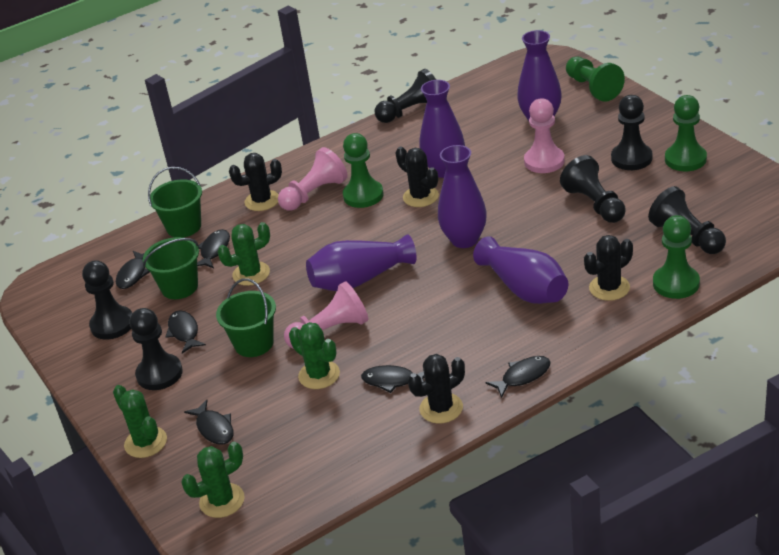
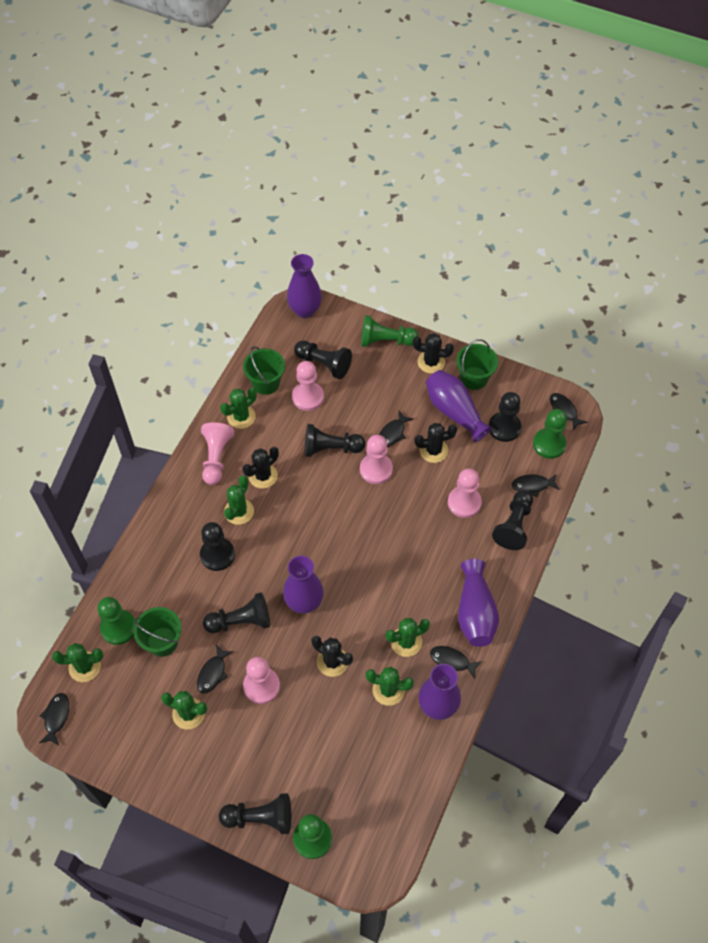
black pawn: [82,260,132,340] [129,308,183,390] [375,69,436,123] [560,155,626,223] [611,95,652,170] [648,186,726,254] = 6 -> [200,522,235,571] [203,592,270,633] [219,793,291,834] [294,340,352,379] [305,424,365,457] [489,392,521,442] [492,490,533,550] = 7
green cactus: [113,385,167,458] [181,442,245,518] [217,222,270,286] [289,322,340,389] = 4 -> [52,643,103,682] [161,691,207,730] [220,388,257,429] [224,475,254,525] [366,667,414,706] [386,618,430,657] = 6
pink pawn: [278,147,348,211] [284,281,369,349] [524,98,565,173] = 3 -> [201,422,234,485] [243,657,280,704] [292,361,324,411] [360,435,393,484] [448,468,482,518] = 5

